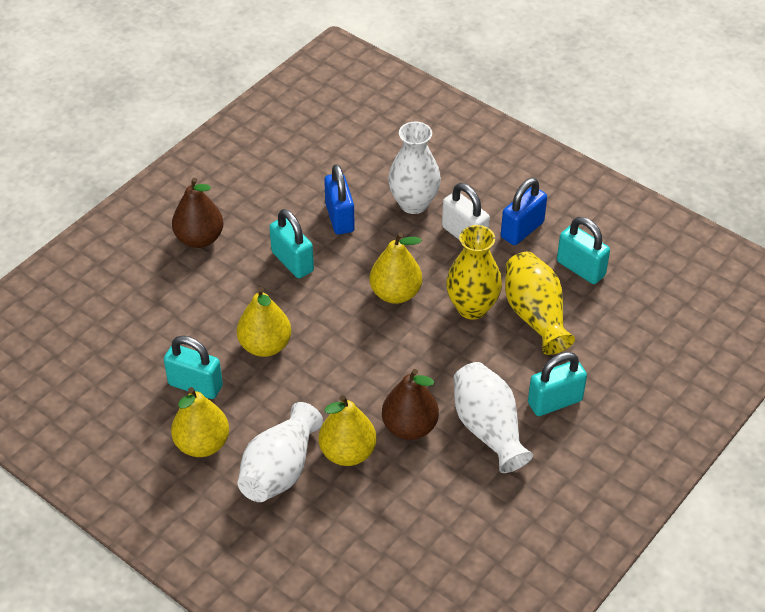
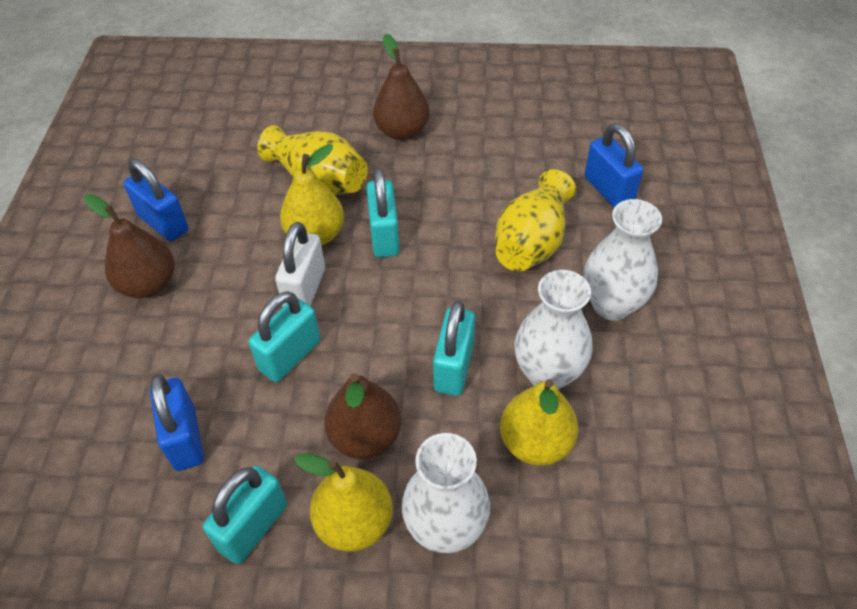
blue padlock: [324,164,355,235] [501,178,547,245] = 2 -> [123,159,189,241] [150,374,204,471] [585,123,643,207] = 3
brown pear: [172,178,224,248] [382,369,439,440] = 2 -> [84,194,175,299] [324,373,402,459] [373,34,430,140] = 3
yellow pear: [171,387,229,457] [237,287,291,357] [319,395,376,466] [369,232,422,304] = 4 -> [280,144,344,246] [294,453,393,552] [500,379,578,466] = 3

